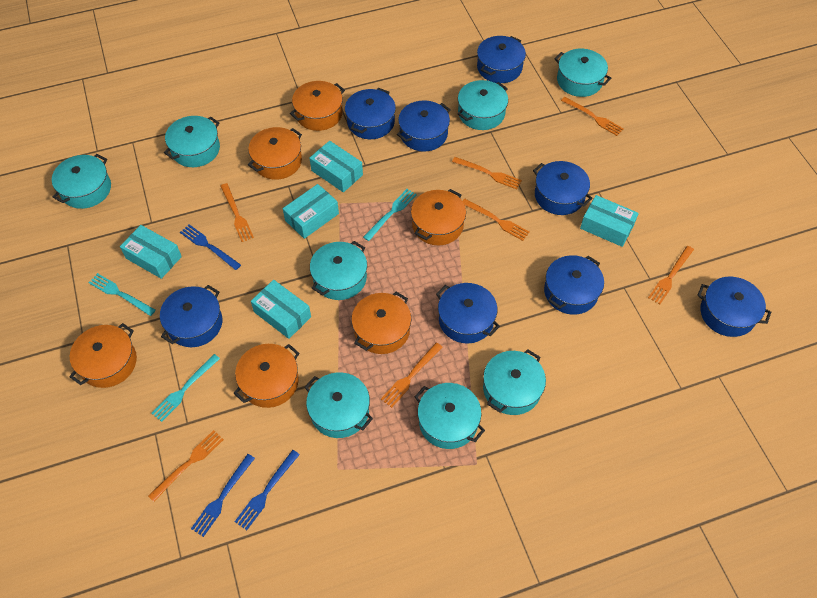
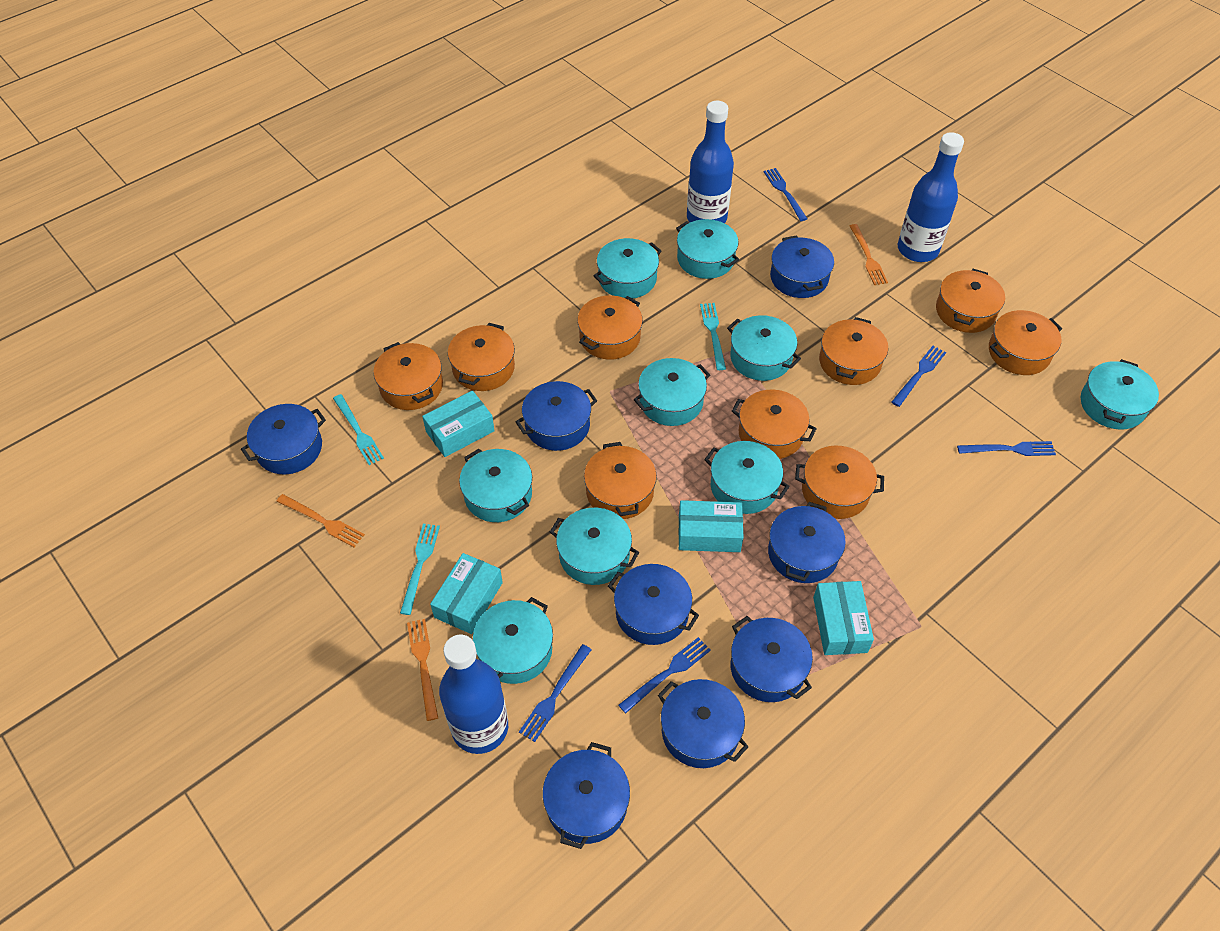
blue bottle: none = 0 -> [439,635,508,754] [687,101,734,223] [898,132,964,262] = 3
blue fork: [180,224,241,270] [191,454,255,537] [235,450,300,530] = 3 -> [519,644,592,742] [618,637,711,713] [764,168,807,221] [891,346,946,407] [957,441,1056,456] = 5
orange fork: [148,430,224,502] [220,183,254,242] [381,342,442,408] [452,157,522,190] [463,199,530,241] [561,97,624,136] [648,246,694,304] = 7 -> [276,494,365,547] [407,619,438,721] [850,224,888,285] = 3
orange pot: [69,323,137,388] [234,344,299,408] [248,127,302,180] [290,81,345,131] [351,292,411,354] [411,189,466,245] = 6 -> [373,342,443,410] [448,323,515,391] [577,295,643,360] [584,442,657,519] [732,390,817,459] [795,445,884,519] [819,317,888,385] [936,269,1005,333] [989,310,1062,375] = 9
turquoise box: [120,225,182,279] [251,280,311,339] [283,184,339,239] [310,141,363,193] [580,195,639,247] = 5 -> [422,390,495,457] [430,553,503,634] [678,500,744,552] [813,581,874,655] = 4
turquoise pot: [52,154,111,209] [164,116,220,167] [305,372,373,438] [310,241,367,300] [415,383,485,449] [458,80,508,130] [483,349,546,415] [554,49,611,97] = 8 -> [459,449,532,522] [473,597,553,684] [550,508,639,585] [594,238,662,299] [634,358,710,426] [676,219,739,279] [704,441,790,514] [727,315,801,381] [1081,359,1159,430] = 9

